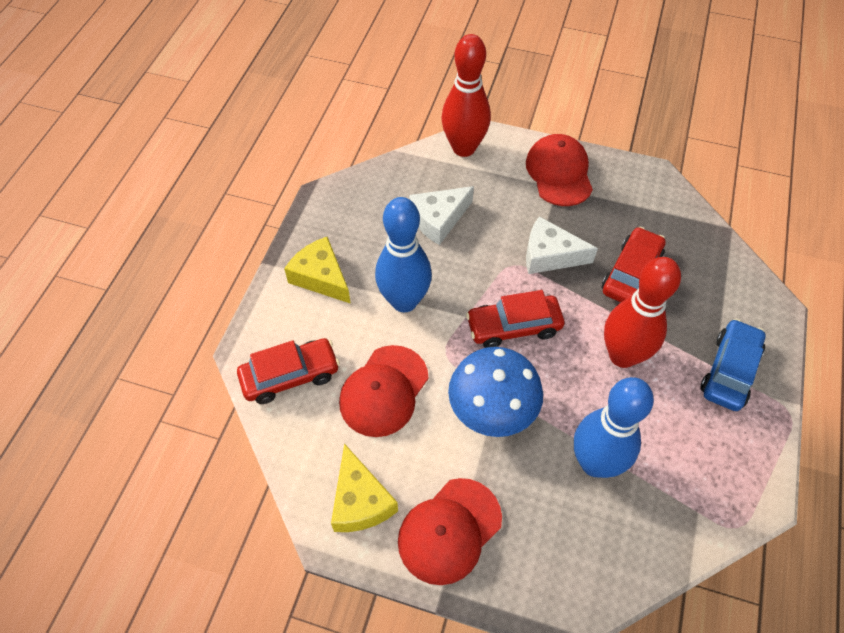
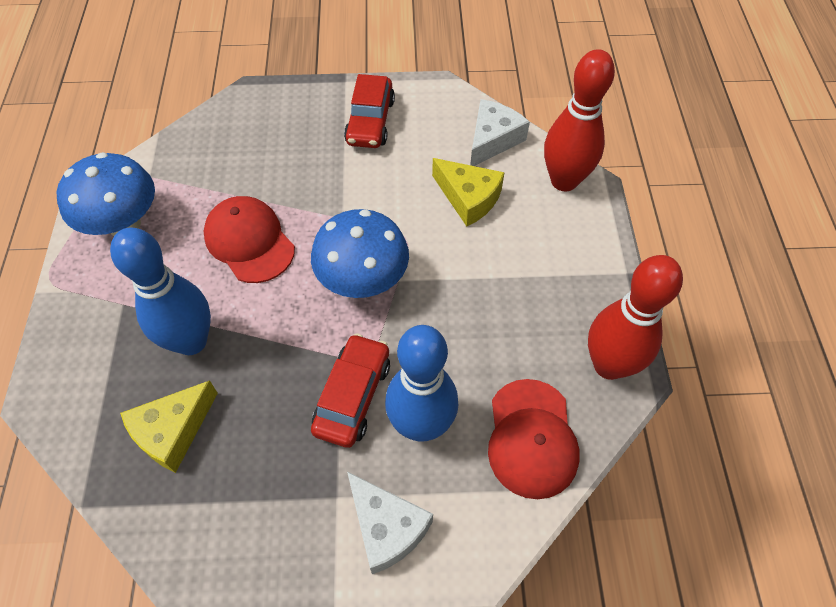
blue car: [700,319,766,411] = 1 -> none = 0
blue mushroom: [448,347,543,437] = 1 -> [56,152,155,236] [311,209,409,298] = 2
red cap: [339,345,428,437] [398,478,502,585] [526,134,593,206] = 3 -> [203,196,295,283] [488,379,580,499] = 2
red car: [237,338,340,404] [466,290,564,348] [602,227,666,302] = 3 -> [311,333,390,448] [344,74,395,148] = 2

